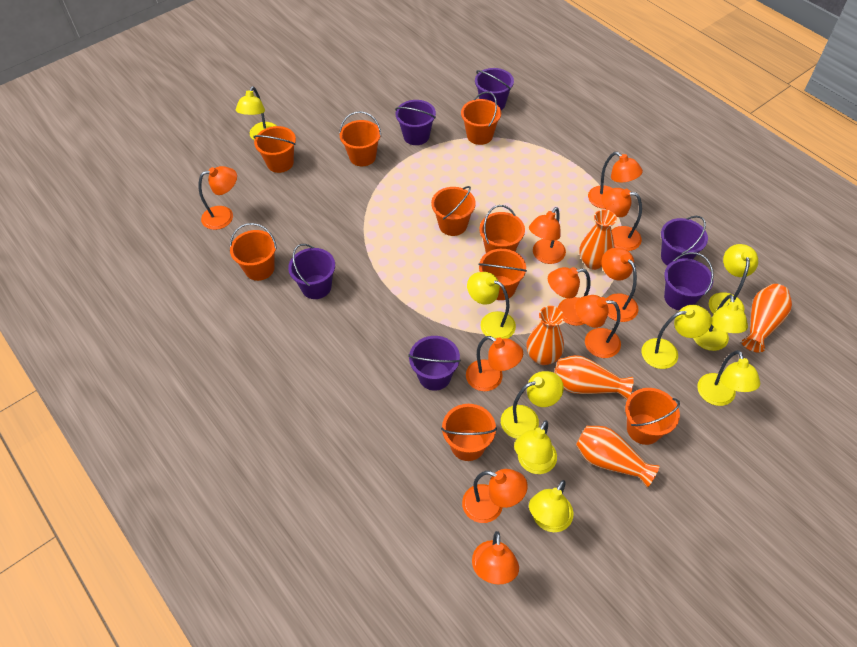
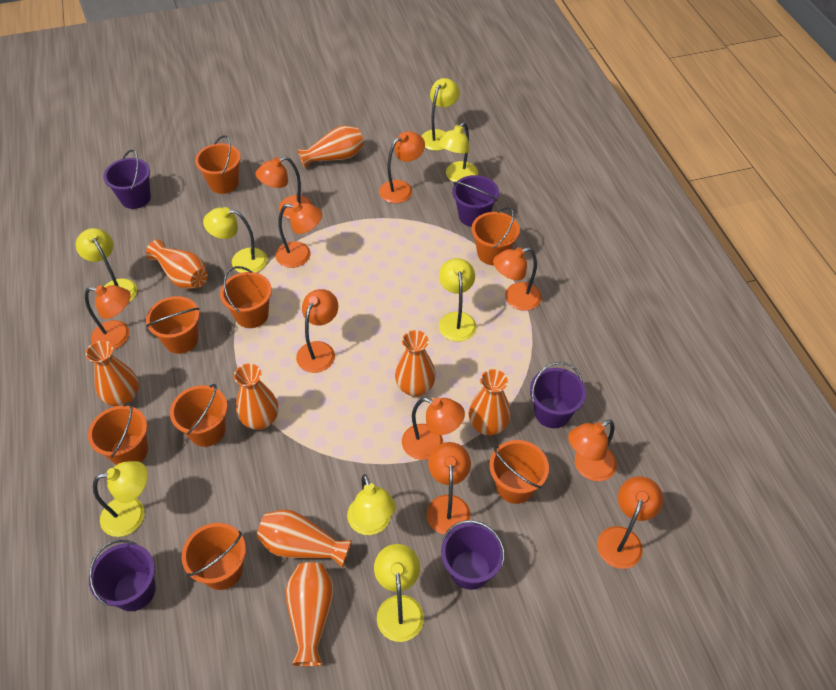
orange bucket: [230,223,277,281] [253,126,296,173] [339,111,381,166] [431,186,476,236] [441,404,497,461] [461,92,501,145] [478,249,527,300] [479,205,525,253] [625,388,680,445] = 9 -> [88,402,148,465] [146,296,199,354] [170,384,228,447] [181,523,246,590] [195,135,241,194] [220,266,272,328] [471,207,520,265] [489,440,549,504] = 8
orange vase: [527,306,564,365] [554,355,634,400] [576,426,660,488] [580,209,617,270] [742,284,792,353] = 5 -> [86,340,139,406] [146,240,208,289] [234,363,278,430] [257,510,352,568] [285,562,334,666] [297,126,364,168] [395,330,436,397] [469,369,511,436] = 8
purple bucket: [288,244,335,299] [395,100,436,145] [408,336,461,391] [475,68,514,110] [661,216,708,266] [664,252,714,310] = 6 -> [89,540,156,611] [103,150,151,209] [441,520,505,590] [452,175,499,227] [530,362,586,428] = 5
yellow lamp: [236,86,276,140] [467,272,516,339] [501,371,564,439] [514,421,557,474] [529,480,574,532] [641,305,712,369] [693,294,748,351] [697,350,760,406] [709,244,758,314] = 9 -> [76,228,137,303] [93,461,148,537] [203,207,267,273] [347,474,396,535] [374,544,424,642] [422,78,460,151] [438,122,478,182] [439,258,476,342] = 8

